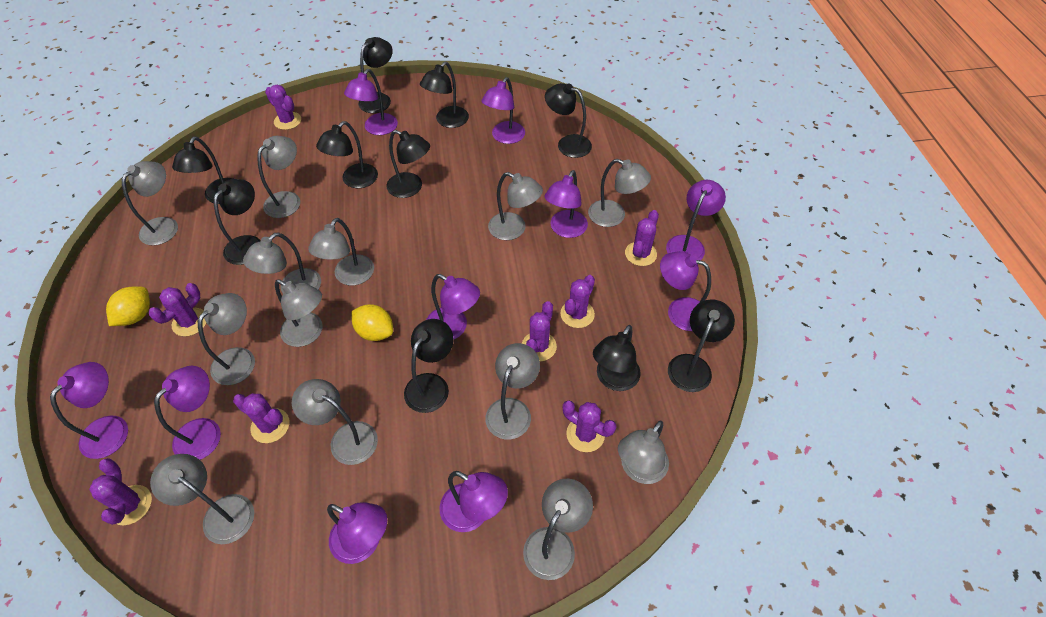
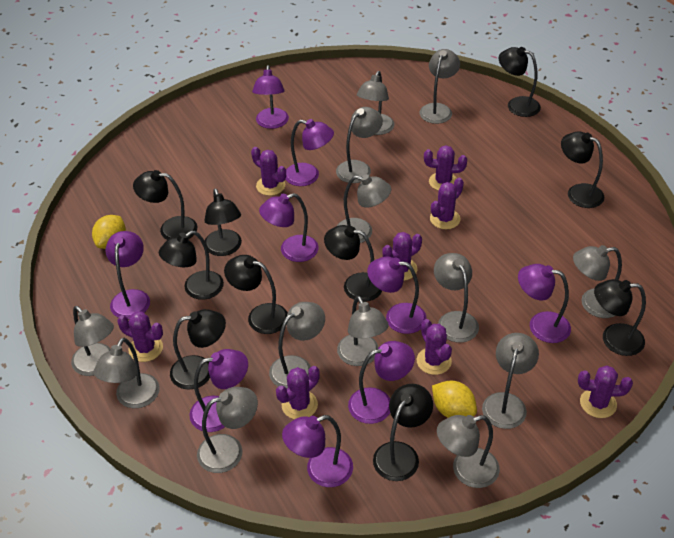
purple lamp: [50,362,128,459] [154,366,221,460] [327,502,387,564] [344,69,398,135] [426,274,480,339] [440,471,508,532] [481,77,525,144] [544,170,588,238] [660,251,711,331] [666,180,726,260] = 10 -> [106,231,150,319] [189,349,248,432] [252,65,289,129] [259,193,319,262] [282,415,353,487] [285,119,334,186] [348,341,415,424] [367,257,427,334] [518,264,571,343] = 9

